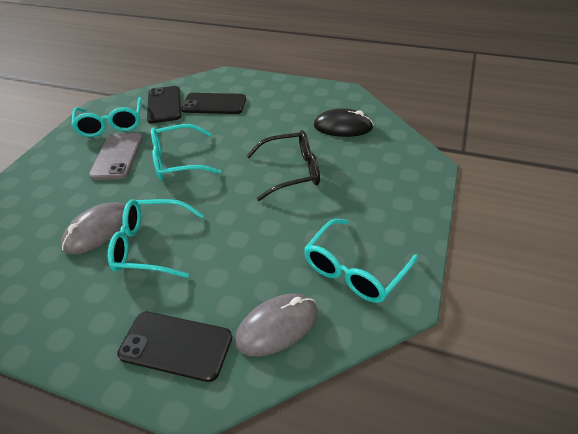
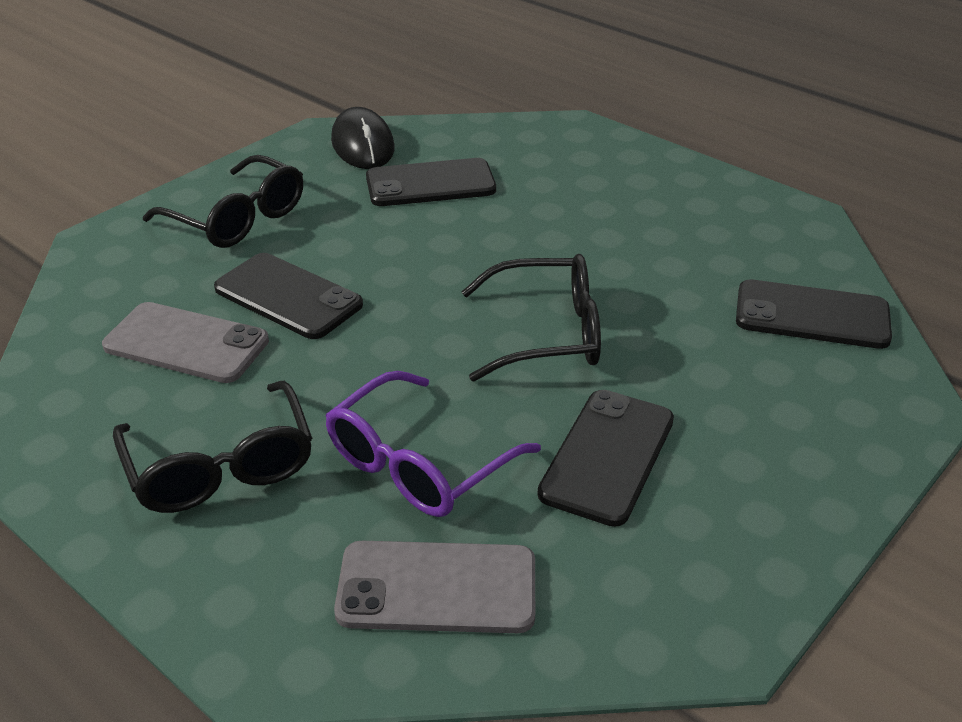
black glasses: [247,130,320,201] = 1 -> [113,381,312,513] [143,155,303,248] [462,254,601,381] = 3
black phone: [117,312,232,382] [147,86,181,123] [181,93,246,114] = 3 -> [214,253,363,339] [366,158,496,206] [537,390,674,527] [736,279,892,349] = 4
grey mouse: [61,202,125,254] [235,293,318,356] = 2 -> none = 0
grey phone: [89,133,143,180] = 1 -> [102,302,269,383] [334,541,535,633] = 2
purple glasses: none = 0 -> [325,371,541,517] = 1
turquoise glasses: [71,97,142,137] [108,199,204,278] [151,124,221,180] [304,219,418,303] = 4 -> none = 0

